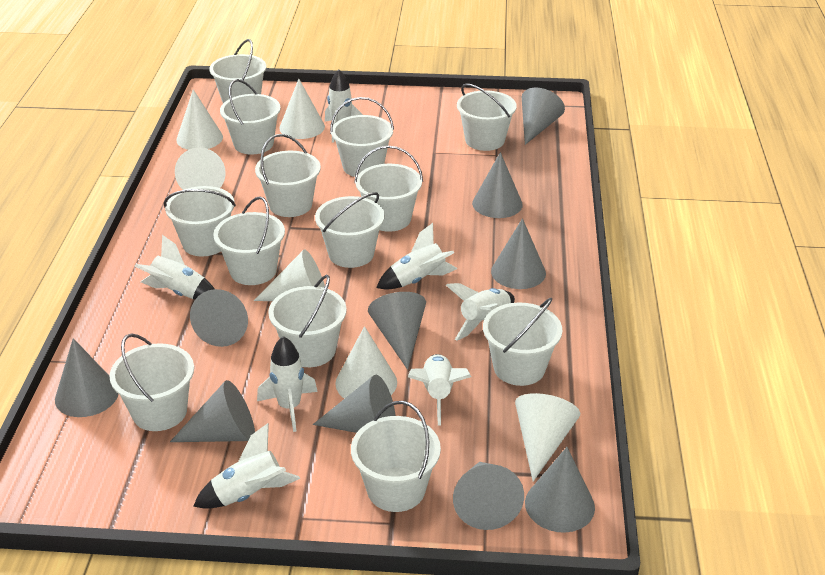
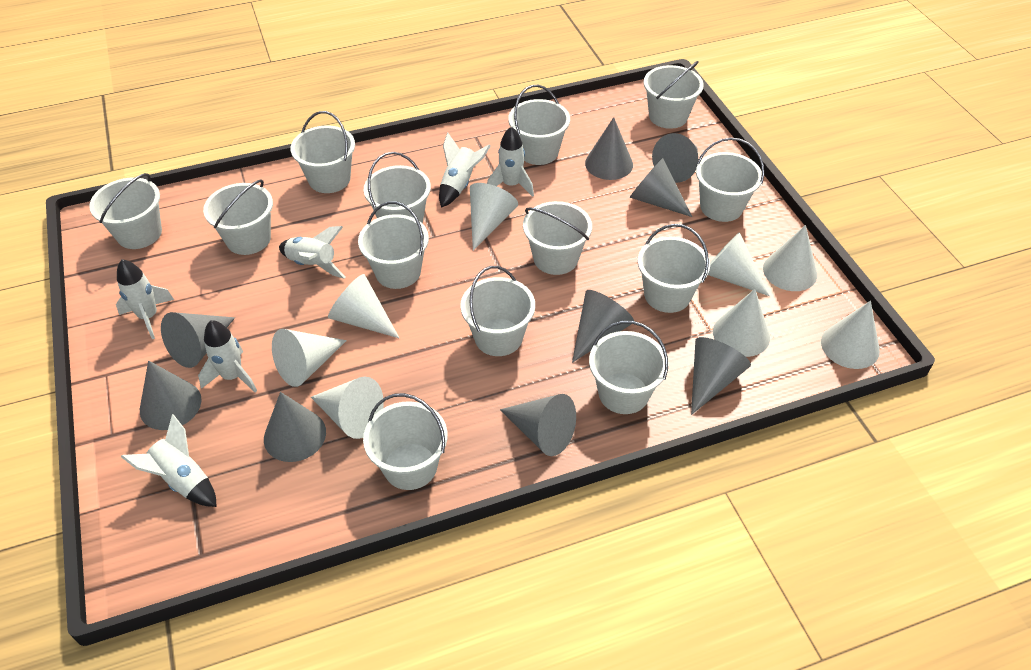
grey cone: [55,338,118,417] [170,380,255,442] [190,289,248,347] [313,375,396,433] [368,292,426,370] [453,462,524,530] [472,152,523,218] [491,218,546,289] [522,88,565,145] [525,447,595,533] = 10 -> [140,361,202,430] [161,312,235,368] [264,392,326,462] [500,394,576,456] [572,290,634,363] [585,117,633,180] [630,158,692,217] [652,133,698,183] [691,337,751,415] = 9
white cone: [175,147,226,190] [176,89,223,150] [254,250,325,301] [279,79,325,139] [335,326,397,399] [515,393,580,482] = 6 -> [272,329,347,387] [311,377,384,439] [328,274,399,338] [470,183,518,251] [708,232,770,296] [713,289,770,357] [763,225,817,291] [821,301,880,369] = 8
white rocket: [135,235,215,300] [193,423,300,509] [257,336,318,432] [325,69,363,143] [376,223,457,290] [408,354,472,425] [446,283,515,341] = 7 -> [116,259,174,339] [121,414,217,507] [198,320,257,392] [279,226,345,278] [439,133,491,208] [487,127,534,197] = 6

